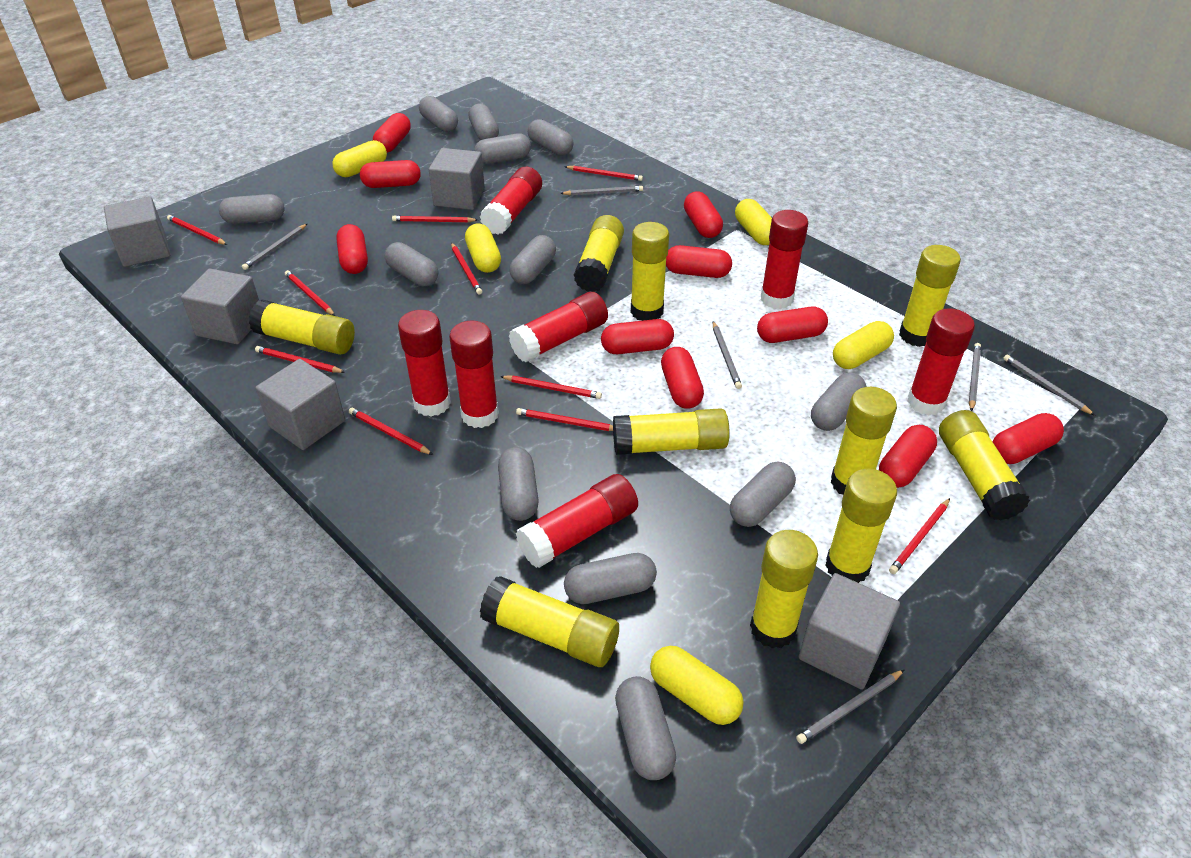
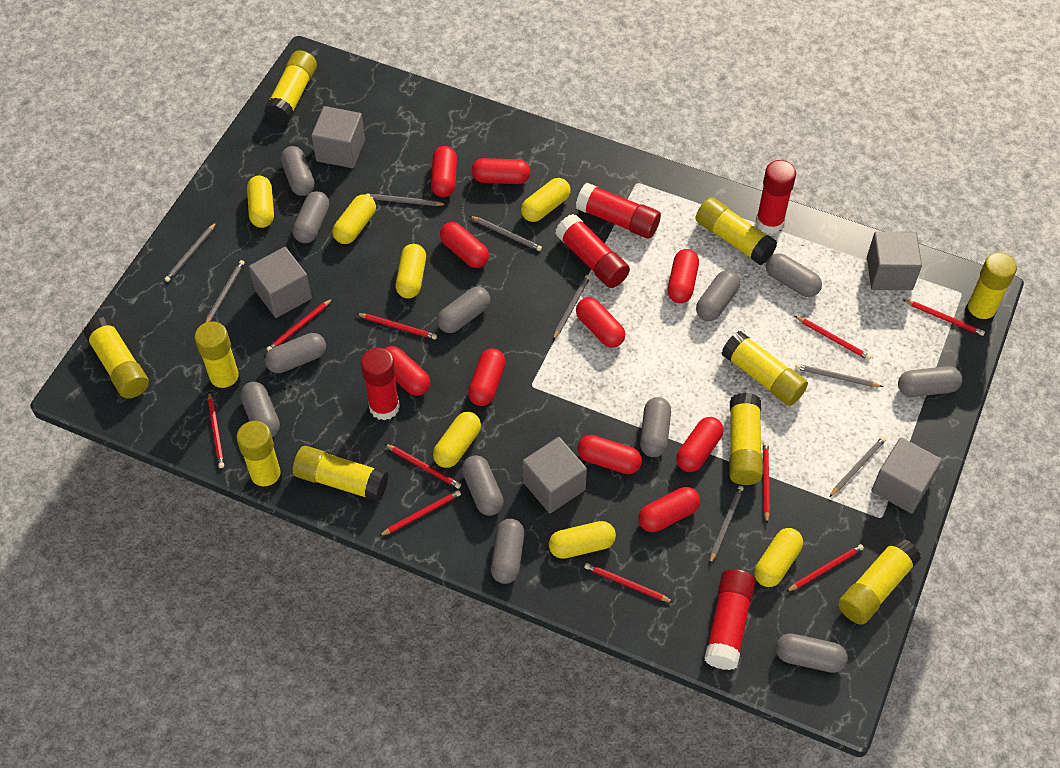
grey pencil: [242,224,307,270] [560,186,643,196] [713,321,742,389] [796,670,904,744] [969,343,981,411] [1003,355,1095,416] = 6 -> [164,222,216,282] [205,260,245,323] [366,194,447,206] [470,216,542,251] [553,275,590,340] [710,486,744,564] [795,364,883,387] [829,436,886,497] = 8
red glue stick: [398,310,451,417] [449,321,499,428] [480,167,542,235] [509,292,608,362] [516,474,638,568] [761,210,808,309] [907,308,975,415] = 7 -> [361,348,400,421] [555,214,630,288] [576,183,661,239] [704,569,755,670] [756,160,796,234] = 5
yellow capsule: [332,140,387,177] [465,223,501,273] [650,646,744,725] [735,199,772,245] [833,321,894,369] = 5 -> [247,176,274,228] [332,194,376,244] [395,244,426,299] [433,412,481,468] [521,178,570,222] [549,521,616,559] [754,528,803,587] = 7

